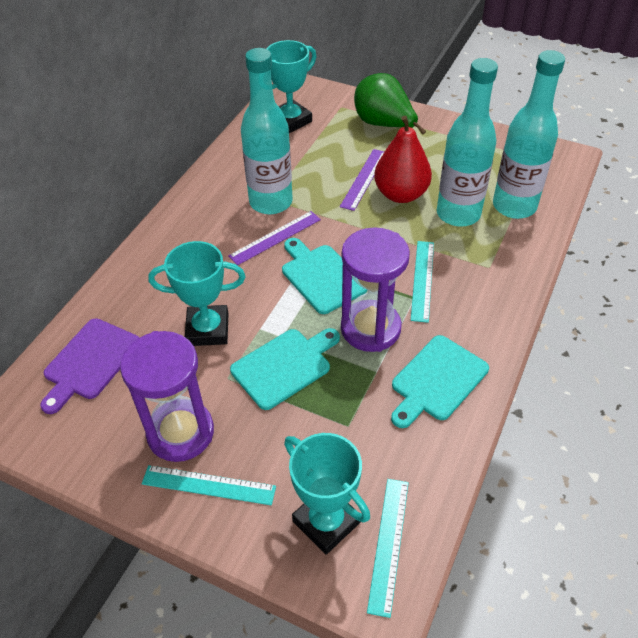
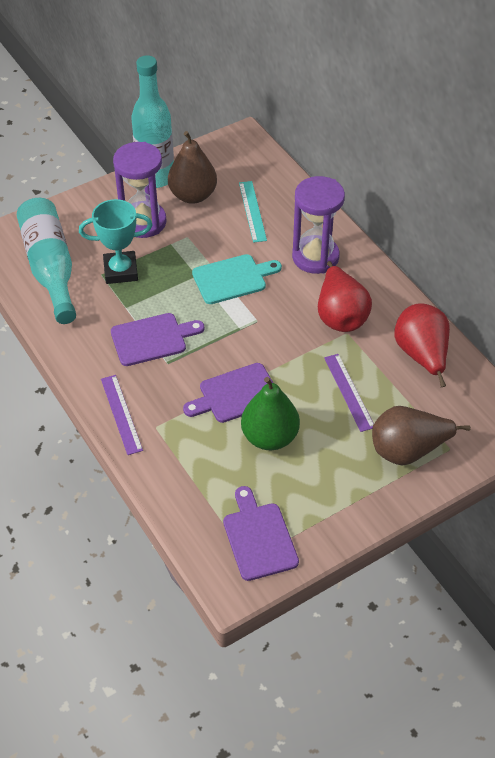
brown pear: none = 0 -> [168,131,217,204] [372,406,471,465] = 2
purple cutting board: [40,318,139,414] = 1 -> [111,313,205,366] [183,363,273,423] [223,486,299,581] = 3
red pear: [374,116,432,203] = 1 -> [318,261,372,332] [394,304,450,387] = 2
turquoise bottle: [241,48,293,214] [437,58,498,227] [493,50,565,219] = 3 -> [17,198,76,324] [131,55,174,188] = 2
turquoise cutting board: [230,328,340,410] [282,238,368,314] [391,335,489,428] = 3 -> [192,254,282,304] = 1
turquoise ruler: [142,465,276,505] [367,479,409,618] [411,241,434,323] = 3 -> [239,181,267,243] = 1
turquoise trophy: [148,241,246,346] [267,40,317,133] [284,433,370,555] = 3 -> [79,199,152,284] = 1

